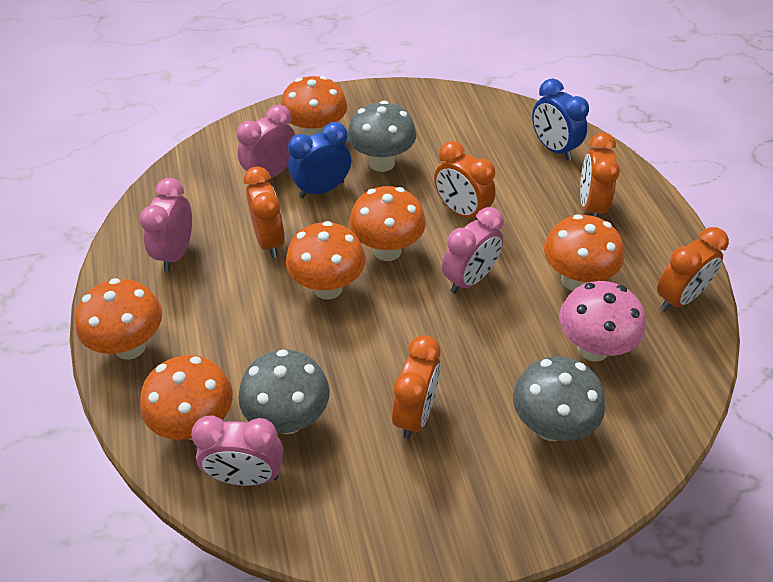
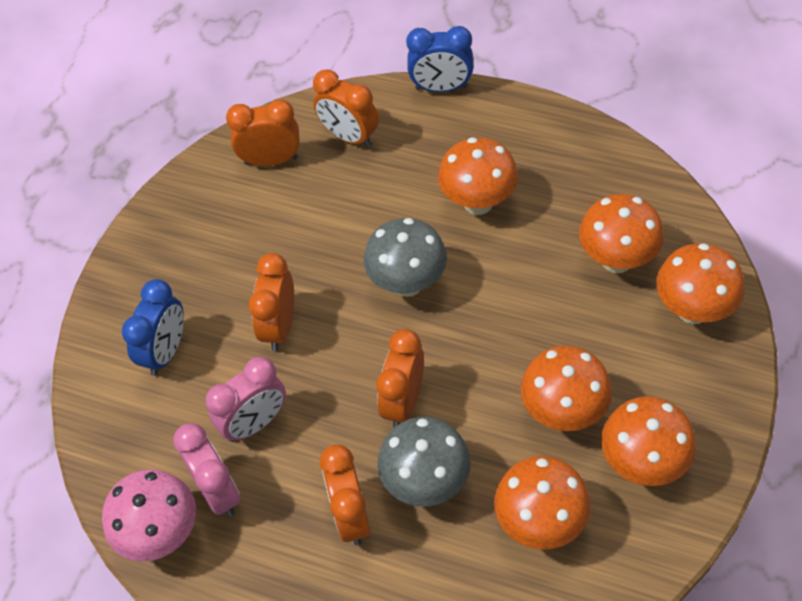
grey mushroom: [238,349,330,434] [347,101,416,172] [513,356,605,441] = 3 -> [364,218,447,297] [378,417,471,506] = 2
pink clock: [140,178,192,271] [191,415,283,486] [237,105,296,178] [442,207,504,294] = 4 -> [173,423,240,517] [205,357,286,442] = 2

